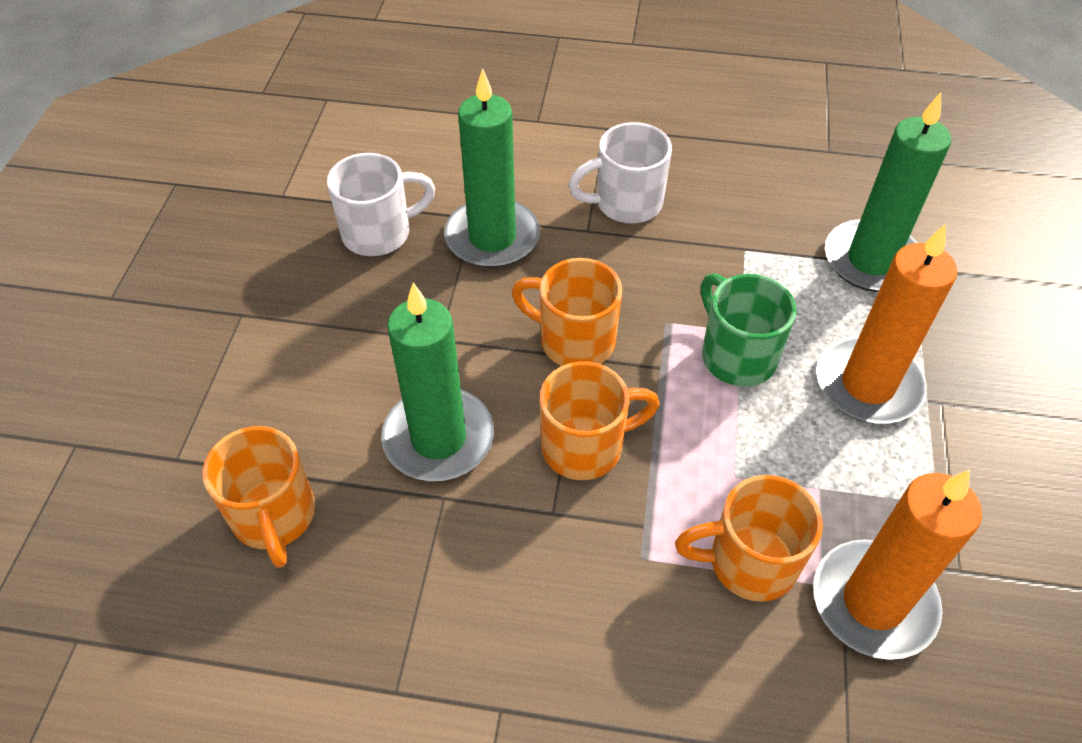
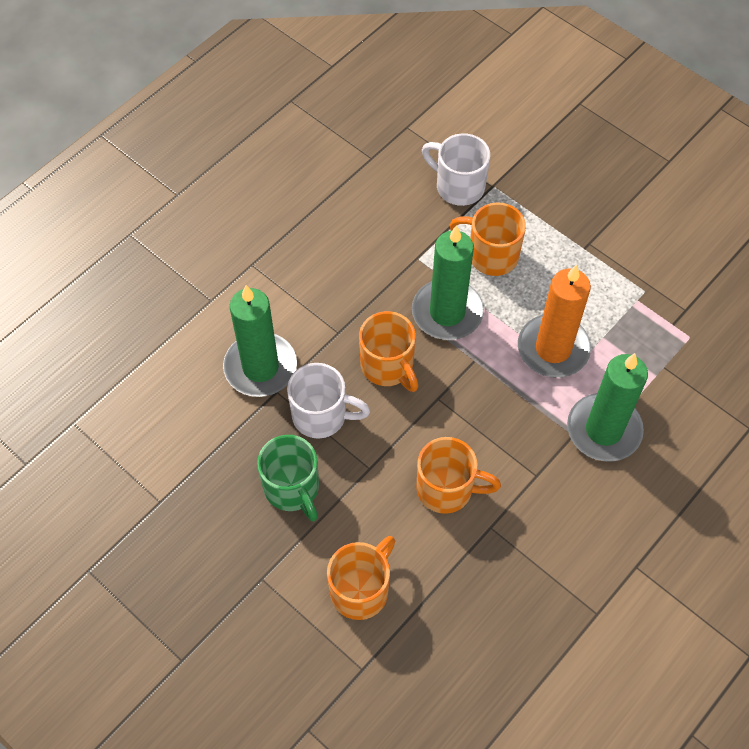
orange candle: [813,469,982,660] [816,224,957,424] = 2 -> [518,264,591,378] = 1

